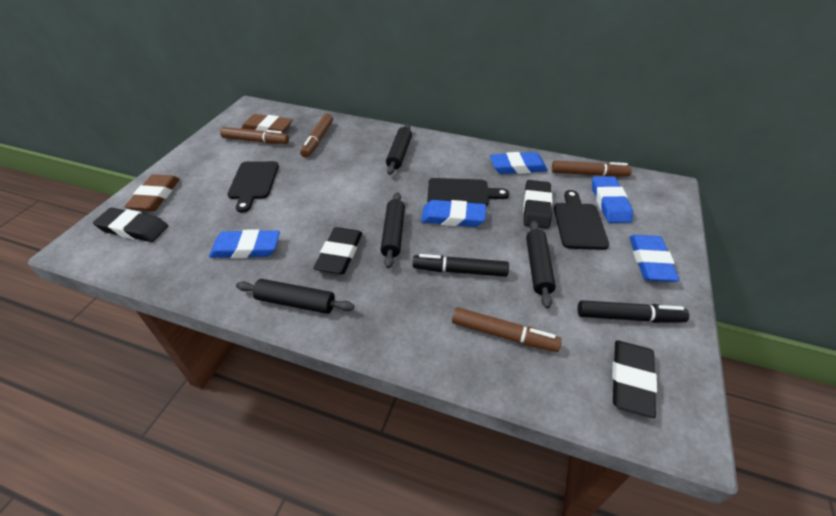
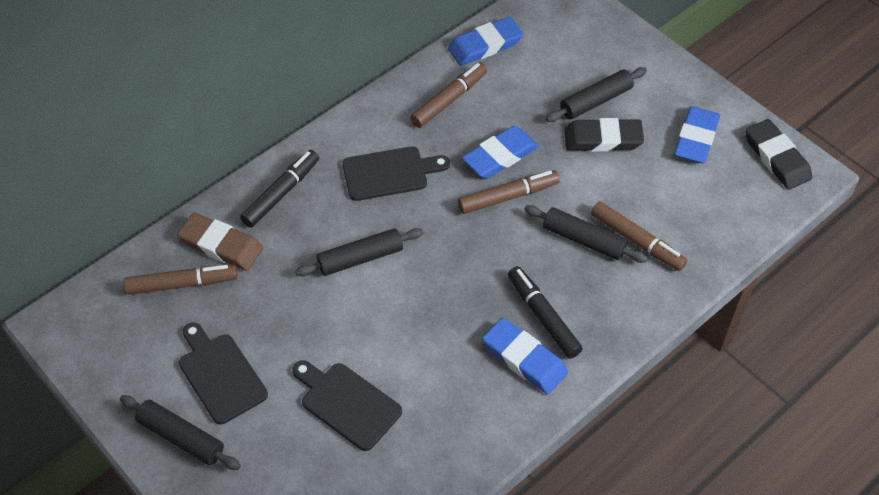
black eraser: [93,208,168,242] [314,227,362,274] [523,180,552,229] [612,340,657,418] = 4 -> [564,118,644,152] [745,119,812,190] = 2
blue eraser: [209,229,280,258] [421,200,486,227] [490,152,548,174] [592,176,633,223] [629,235,680,282] = 5 -> [448,17,523,66] [462,126,539,179] [482,318,568,394] [674,106,720,163] = 4
brown eraser: [124,174,180,211] [241,114,293,133] = 2 -> [177,212,263,271] = 1

